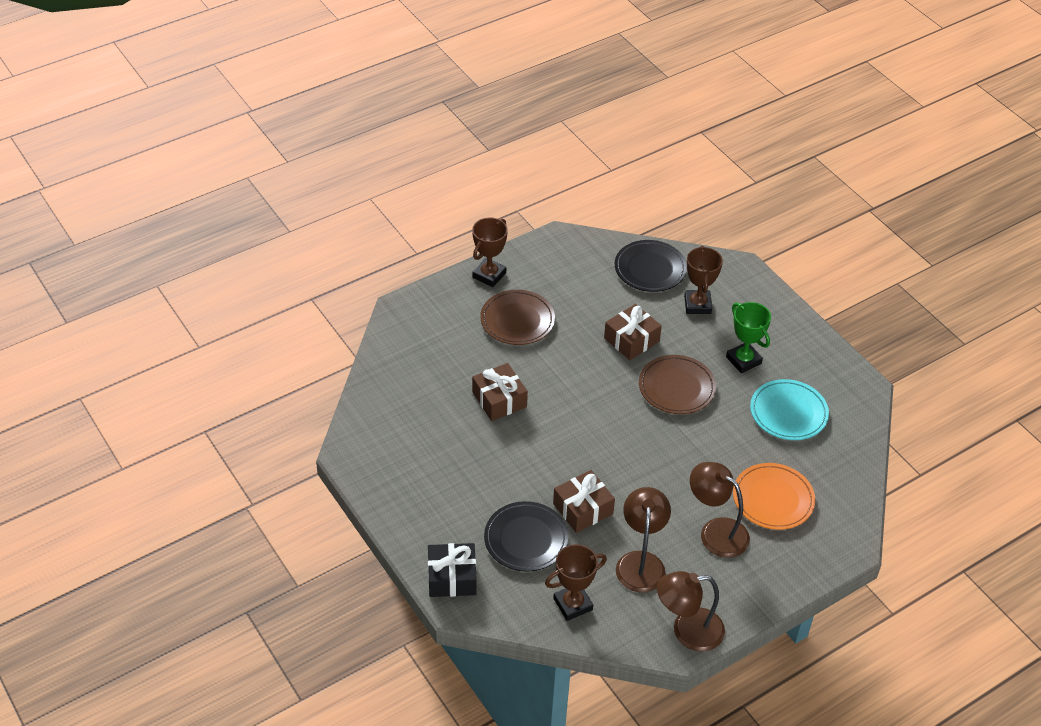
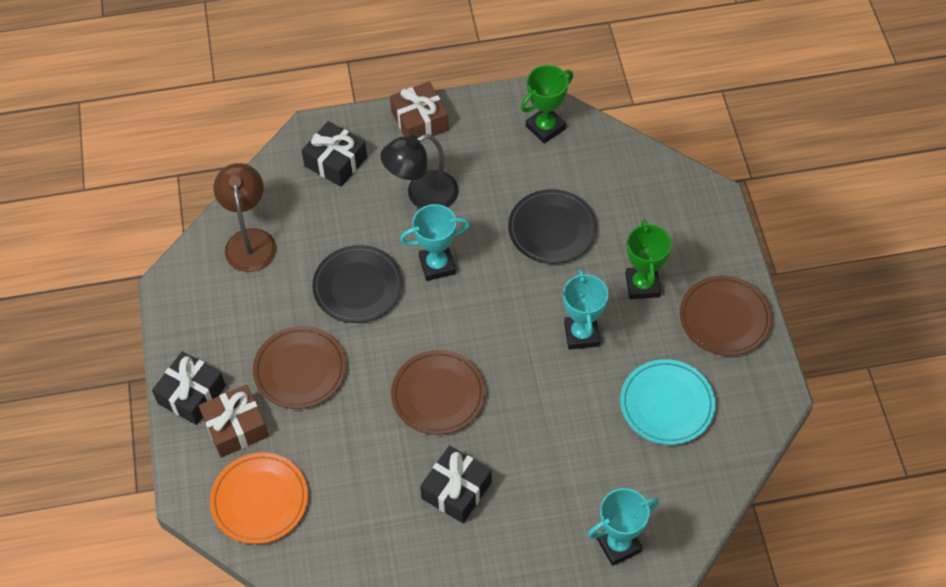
black gift: [428,543,477,597] = 1 -> [152,351,226,425] [302,121,367,187] [420,445,492,523] = 3
black lamp: none = 0 -> [380,134,458,209] = 1
brown gift: [472,363,528,421] [553,470,615,533] [604,304,662,360] = 3 -> [199,385,269,458] [390,82,449,137] = 2
brown lamp: [616,487,671,592] [657,571,725,651] [690,462,750,558] = 3 -> [214,163,276,272] = 1
brown plate: [480,290,555,345] [639,355,716,414] = 2 -> [253,326,346,409] [391,350,485,435] [680,276,772,356] = 3
brown trophy: [472,218,508,287] [545,544,607,621] [684,246,723,314] = 3 -> none = 0
green trophy: [726,302,771,373] = 1 -> [521,65,573,143] [625,220,672,299] = 2
turquoise trophy: none = 0 -> [400,204,470,281] [563,269,608,350] [588,488,659,566] = 3

